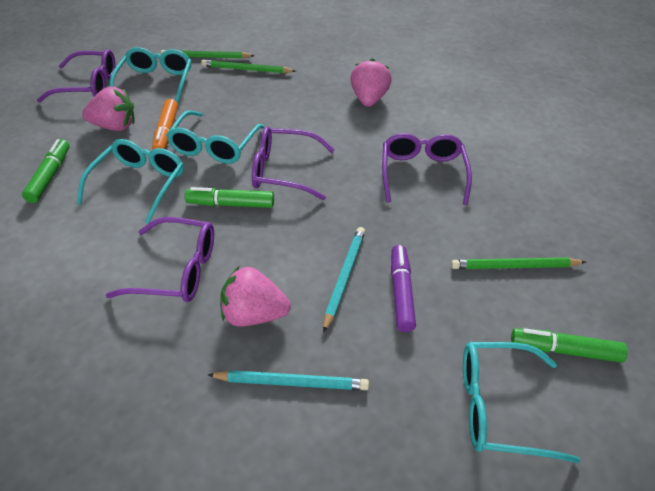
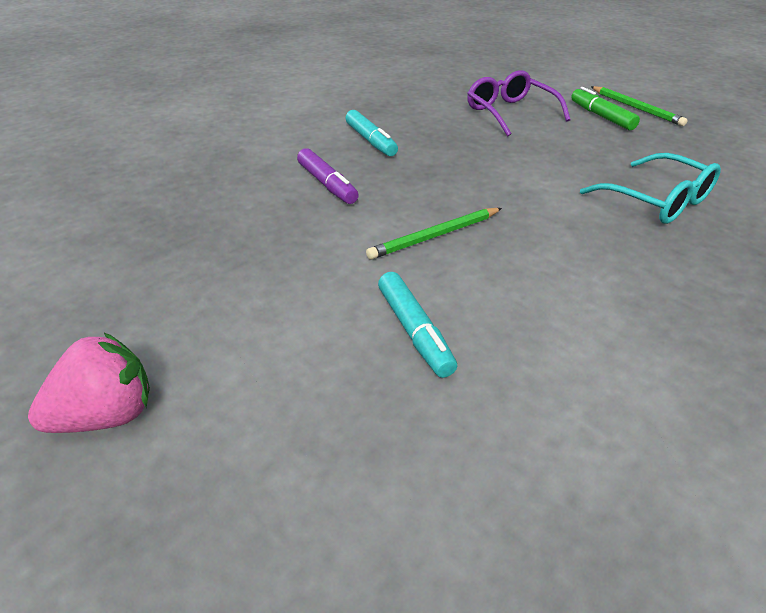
green marker: [22,139,69,203] [185,187,274,208] [511,328,628,363] = 3 -> [571,87,640,130] = 1
green pencil: [161,50,255,58] [201,60,296,73] [451,258,586,269] = 3 -> [366,208,502,260] [591,86,688,126] = 2
orange marker: [152,99,178,150] = 1 -> none = 0
pink strawberry: [82,86,135,131] [220,266,291,327] [350,58,391,107] = 3 -> [28,332,150,433] = 1
purple glasses: [37,49,116,103] [106,217,214,302] [252,126,335,200] [382,133,472,205] = 4 -> [467,70,571,137] = 1
turquoise glasses: [77,139,184,224] [110,47,192,104] [166,110,264,164] [463,342,580,463] = 4 -> [580,153,721,224] = 1
turquoise marker: none = 0 -> [345,110,398,156] [378,272,457,378] = 2
turquoise pencil: [208,370,369,390] [323,227,365,333] = 2 -> none = 0

